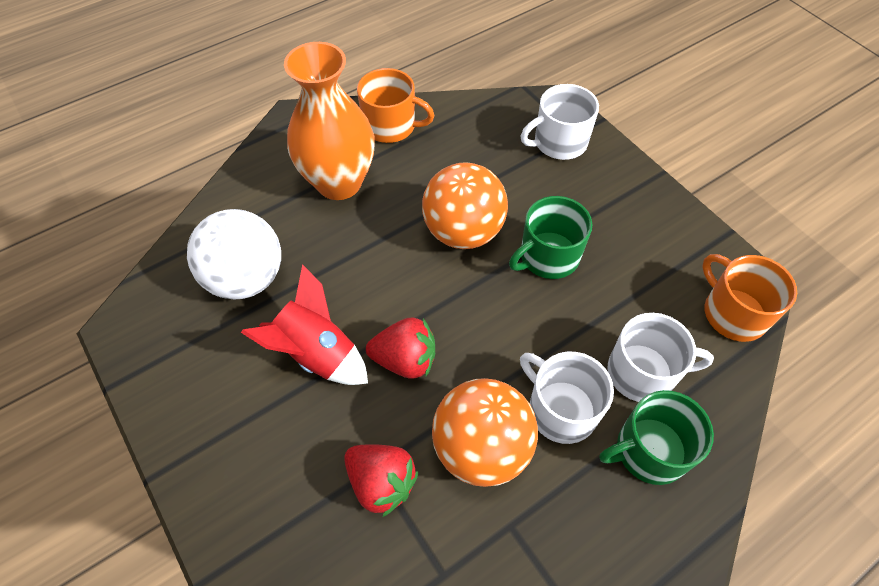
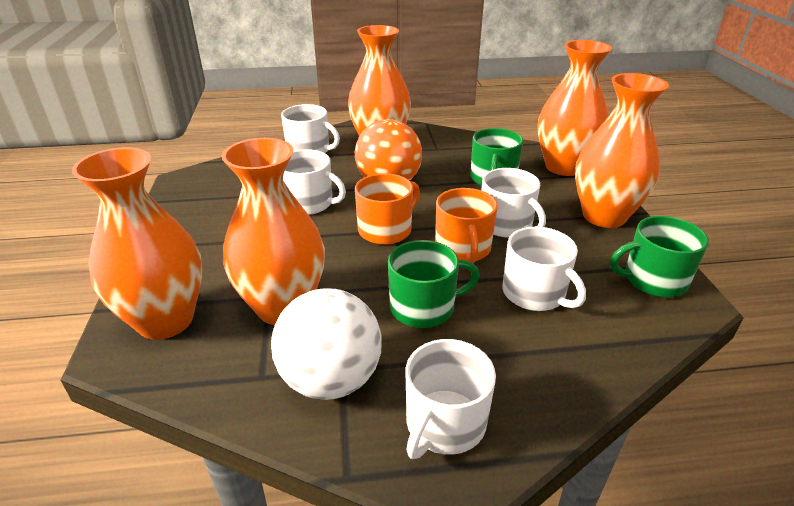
green mug: [509,196,592,279] [599,390,714,485] = 2 -> [388,240,480,328] [471,128,523,186] [610,216,709,298] = 3
orange ball: [422,162,508,249] [432,378,538,487] = 2 -> [355,119,422,181] = 1
orange vase: [284,42,375,200] = 1 -> [72,147,202,340] [222,138,325,325] [348,25,411,136] [538,40,612,176] [575,73,669,228] = 5
red rocket: [241,264,368,385] = 1 -> none = 0
red strawberry: [344,444,418,517] [366,318,435,379] = 2 -> none = 0
white mug: [520,352,614,444] [521,84,599,160] [608,313,714,402] = 3 -> [281,104,340,153] [283,149,346,215] [405,339,496,459] [481,168,546,238] [503,227,586,311] = 5

